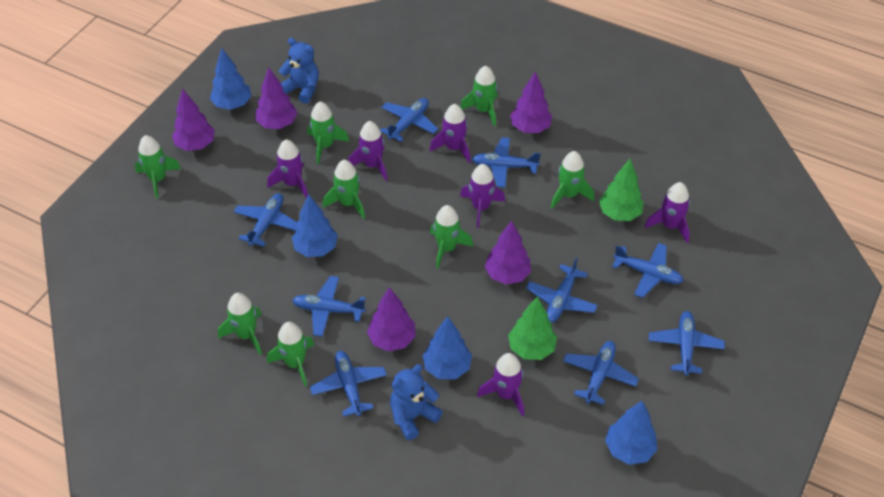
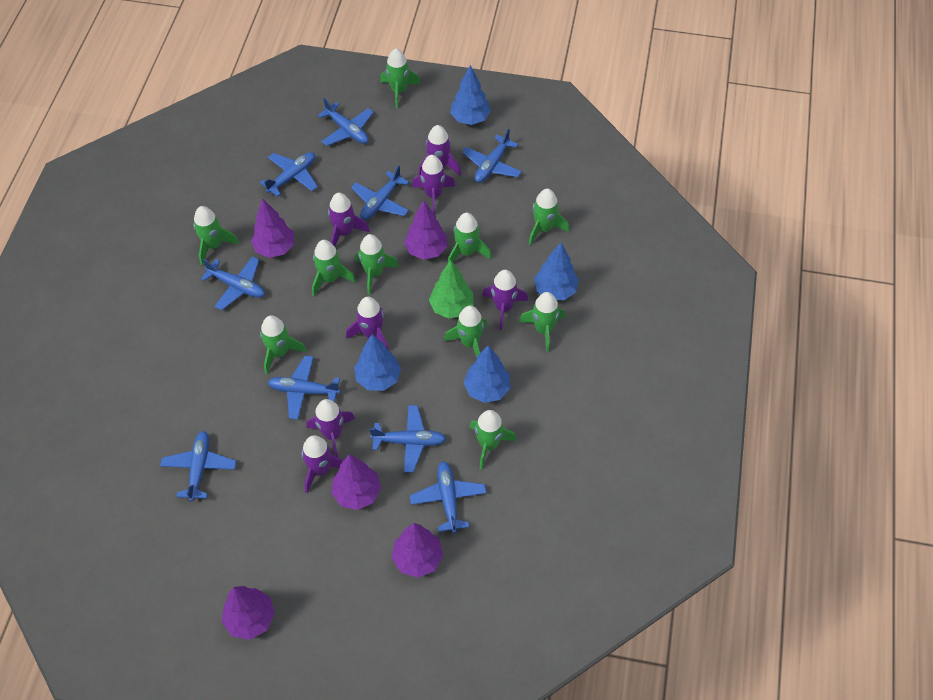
blue teddy bear: [279,38,319,104] [390,364,443,440] = 2 -> none = 0
green rocket: [135,135,181,199] [218,293,262,355] [267,322,314,386] [308,101,349,164] [323,160,365,219] [430,205,473,269] [460,66,498,126] [550,151,594,209] = 8 -> [193,206,239,265] [260,316,307,374] [312,240,356,296] [355,234,399,295] [380,48,421,109] [444,306,487,357] [448,213,491,263] [470,410,517,470] [519,292,565,353] [529,189,569,245] = 10
green tree: [508,296,557,360] [599,159,644,221] = 2 -> [429,260,474,319] = 1
purple rocket: [267,139,308,198] [348,121,387,181] [430,104,471,163] [460,164,505,228] [477,353,524,417] [644,182,690,243] = 6 -> [302,435,344,493] [307,399,355,457] [328,193,370,246] [346,297,389,351] [412,155,455,214] [418,125,461,176] [482,270,528,330] = 7

